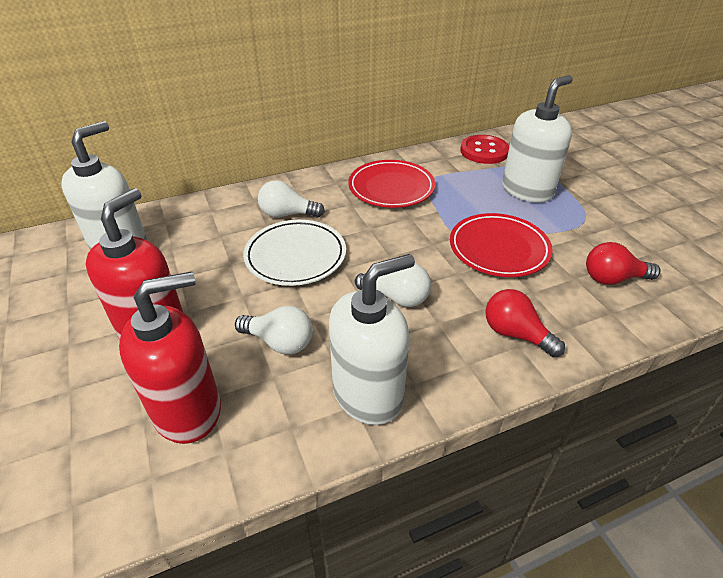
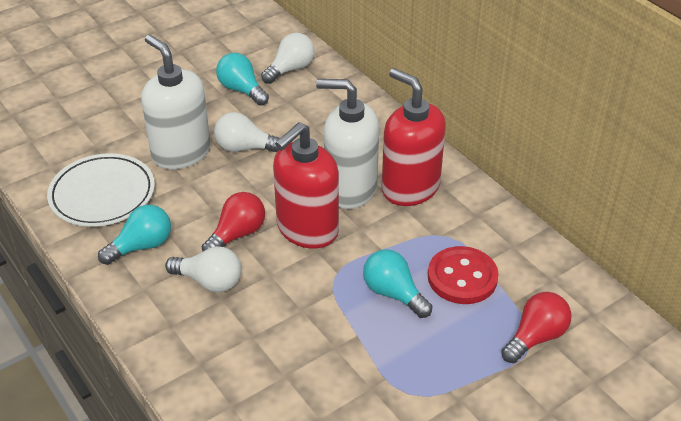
red plate: [348,160,435,208] [450,213,553,277] = 2 -> none = 0
turquoise light bulb: none = 0 -> [98,205,171,265] [216,53,269,106] [363,249,432,318] = 3
white soap dispenser: [61,121,148,250] [329,254,415,425] [502,75,573,203] = 3 -> [141,35,211,169] [316,79,379,209] = 2

